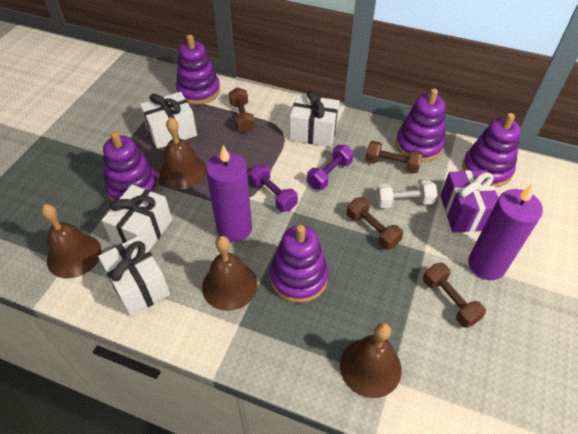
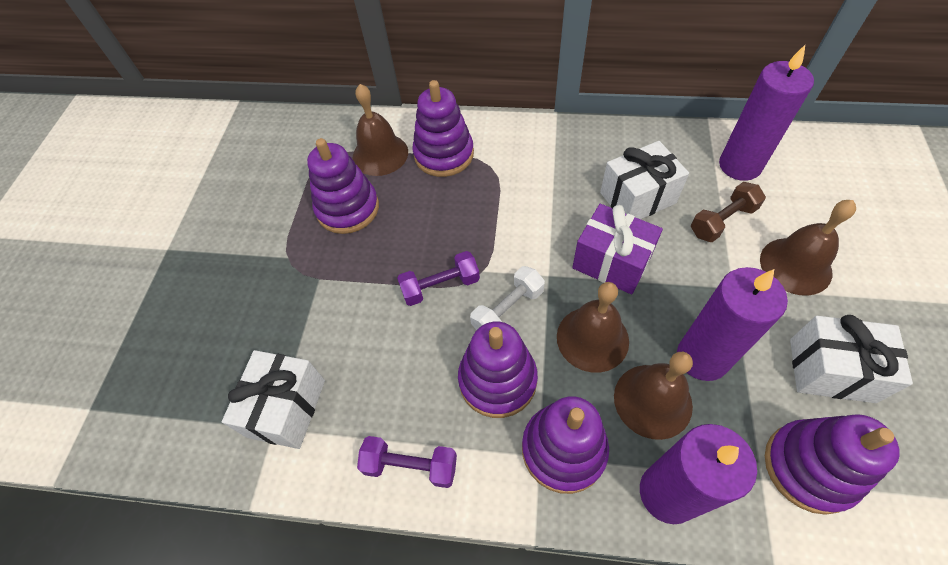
brown dumbbell: [229,87,255,133] [347,197,403,250] [365,141,423,173] [423,263,486,328] = 4 -> [691,182,766,242] = 1
purple candle: [206,145,252,242] [468,184,543,280] = 2 -> [640,424,757,524] [677,267,788,381] [719,45,814,181] = 3
white gift: [98,236,170,316] [101,185,172,251] [140,92,197,149] [290,90,340,147] = 4 -> [222,350,325,449] [600,141,689,219] [790,315,913,403] = 3

